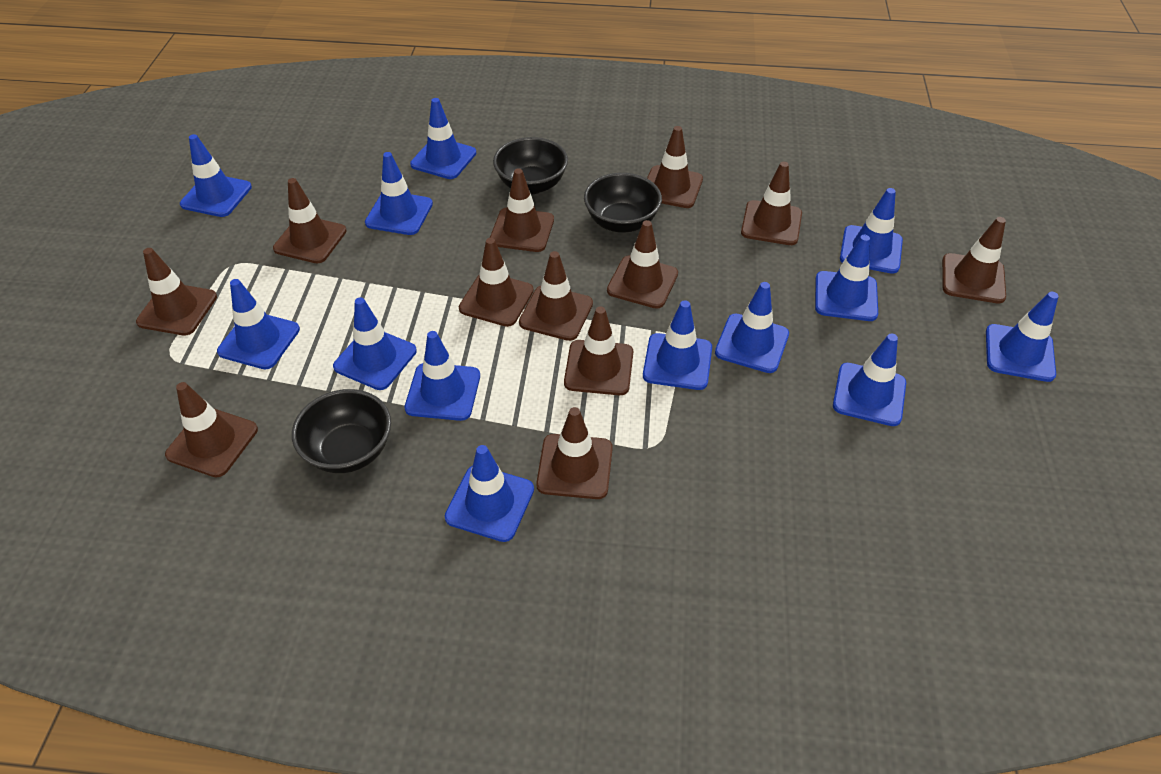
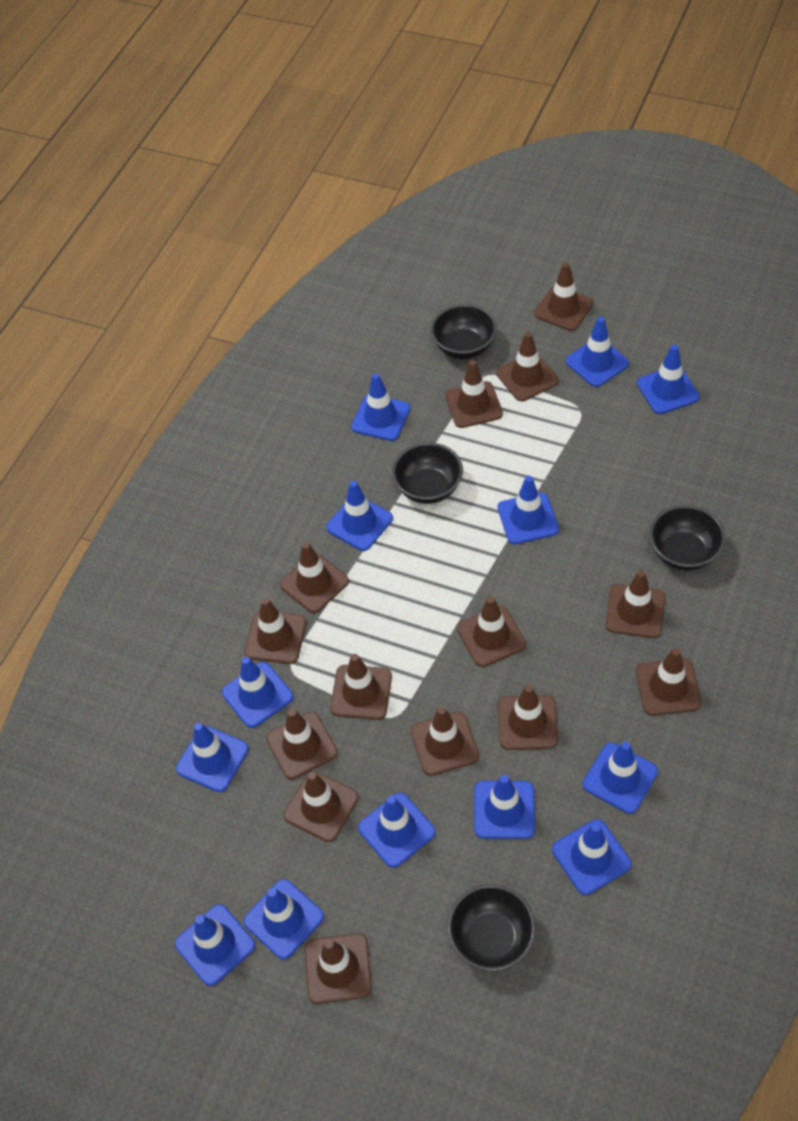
black bowl: [292,389,391,473] [493,137,568,194] [584,173,662,233] = 3 -> [392,443,463,504] [431,304,497,359] [447,884,536,971] [649,505,725,570] = 4
brown traffic cone: [136,248,217,335] [165,382,258,477] [273,178,347,263] [459,238,534,327] [490,168,554,252] [519,251,593,341] [536,407,613,499] [564,306,633,395] [607,220,678,309] [647,126,703,208] [741,162,802,245] [942,217,1006,303] = 12 -> [244,598,306,664] [266,709,338,780] [280,542,349,613] [284,771,358,842] [305,933,372,1004] [330,654,392,720] [411,706,479,776] [445,360,503,428] [457,596,526,667] [496,332,558,401] [498,684,558,750] [534,262,593,331] [606,570,665,638] [636,648,702,715] = 14

